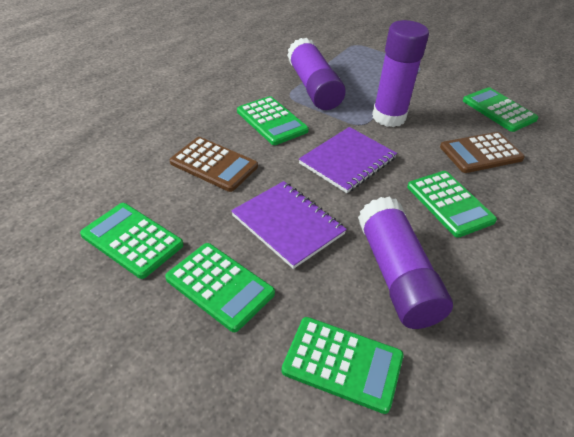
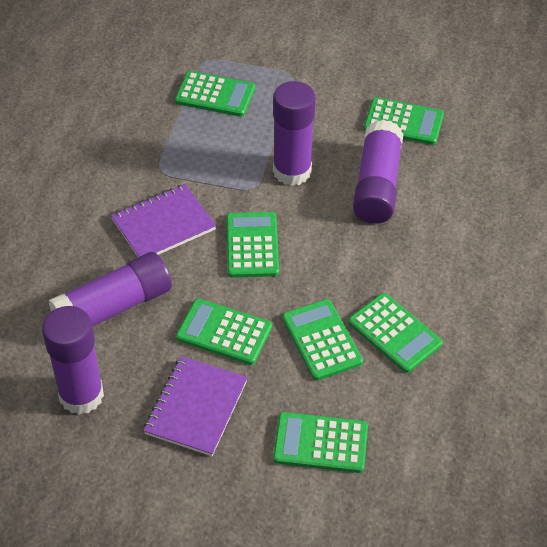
brown calculator: [170,137,258,192] [440,132,525,173] = 2 -> none = 0
green calculator: [80,203,184,279] [165,243,275,332] [237,96,309,145] [281,317,404,414] [407,171,497,238] [463,87,538,132] = 6 -> [175,71,255,117] [176,298,272,365] [226,212,279,278] [273,412,368,473] [282,299,363,380] [348,293,443,373] [364,97,444,145] = 7
purple glue stick: [287,38,346,110] [358,197,453,329] [372,20,429,127] = 3 -> [42,306,104,415] [49,252,172,326] [273,81,316,186] [353,120,403,224] = 4

